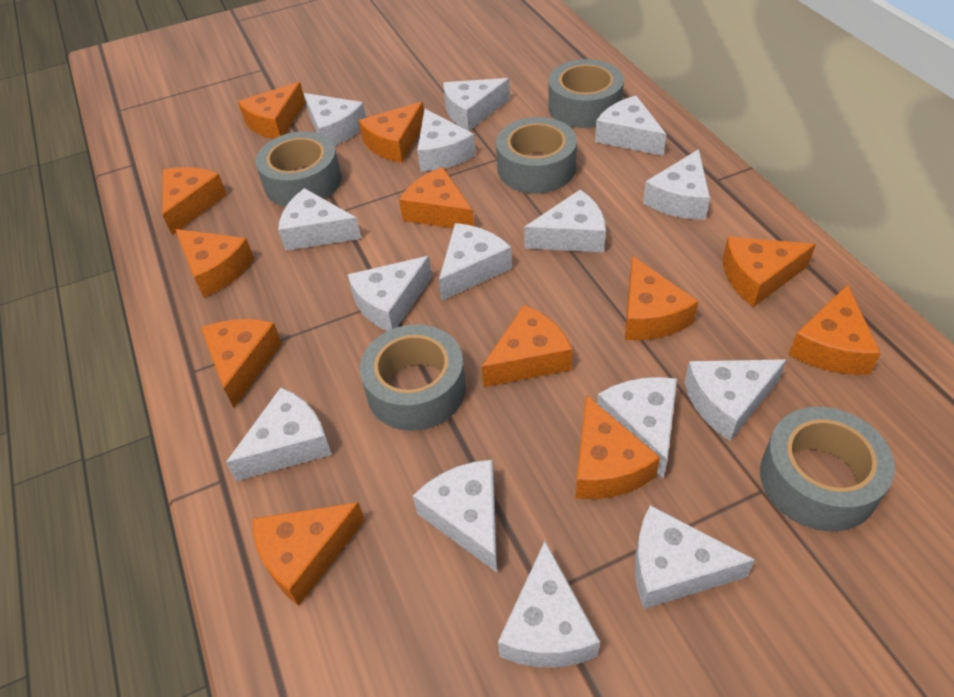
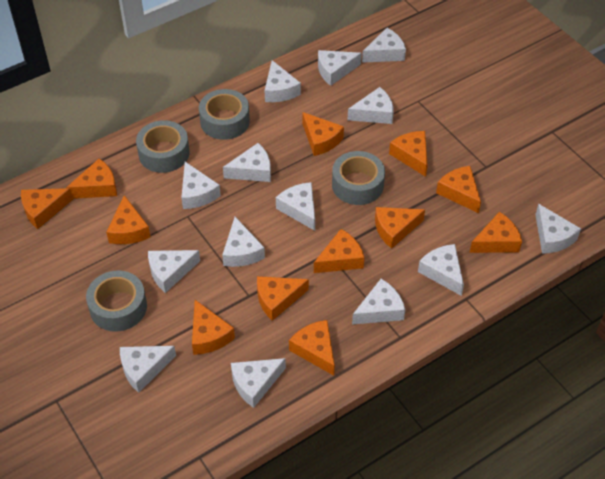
grey tape: [256,131,342,206] [360,324,466,431] [496,117,577,193] [548,59,624,128] [760,407,895,531] = 5 -> [86,270,147,332] [136,120,189,173] [199,89,250,140] [332,151,385,205] = 4
white cheese: [226,388,332,481] [278,188,361,251] [304,93,366,146] [348,256,432,331] [413,460,497,573] [417,109,476,172] [439,223,512,301] [443,78,510,131] [498,541,600,668] [524,190,606,252] [595,96,666,156] [597,377,677,479] [635,505,755,609] [643,149,710,220] [684,359,787,441] = 15 -> [120,346,176,393] [148,250,200,293] [181,162,221,209] [222,217,265,267] [223,143,271,182] [231,358,286,408] [265,60,301,102] [276,182,315,231] [318,50,361,86] [348,87,394,124] [352,279,405,325] [362,28,406,63] [418,244,464,296] [535,204,581,254] = 14

